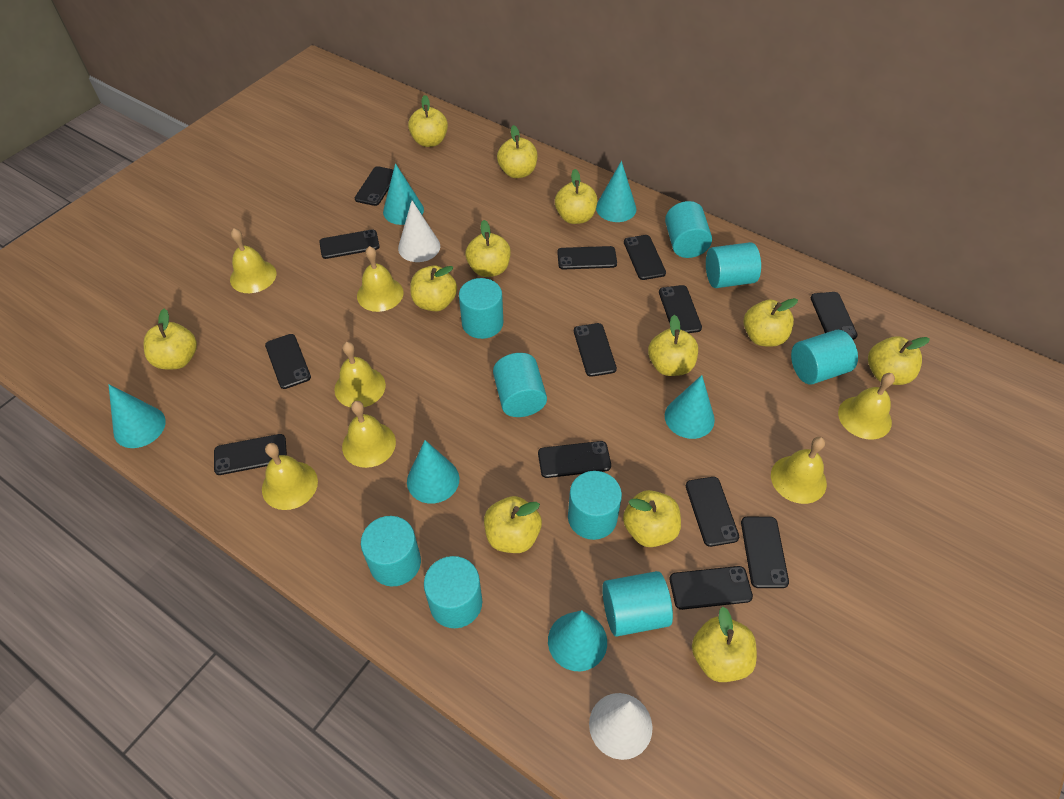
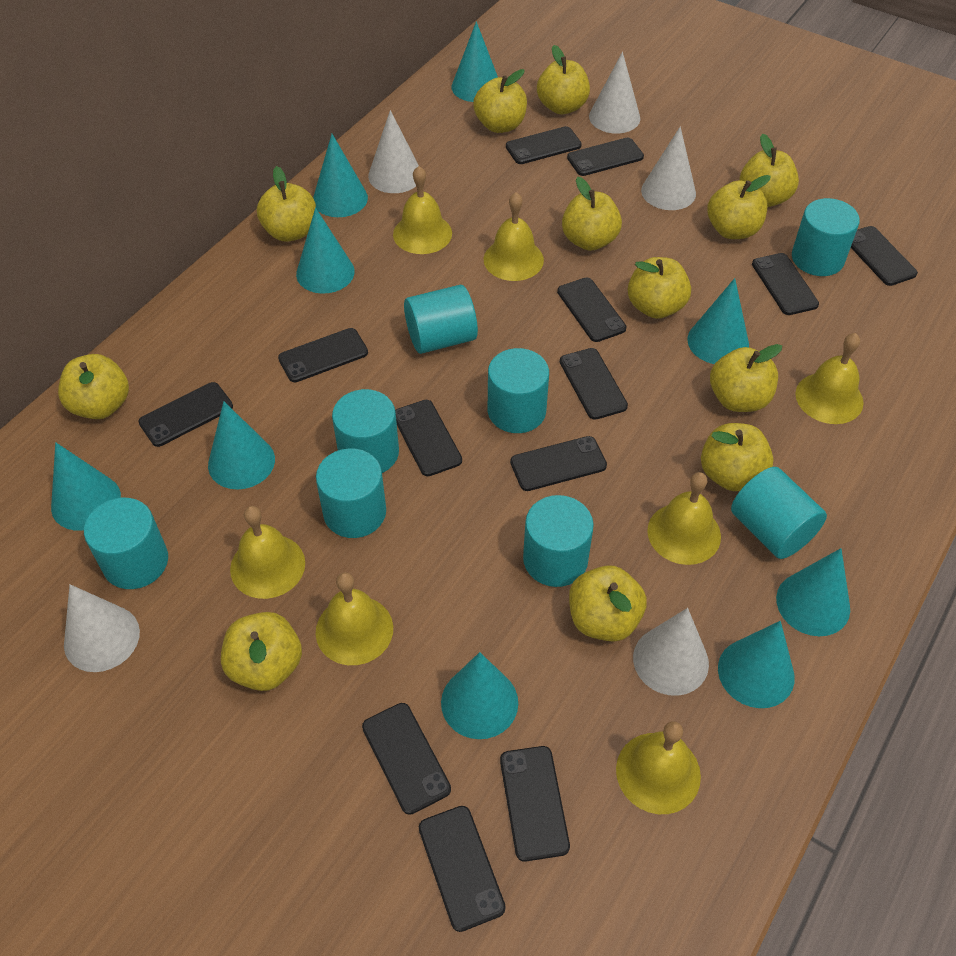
turquoise cone: [109,385,166,448] [383,163,424,225] [407,440,459,504] [548,610,607,671] [596,161,636,222] [665,375,715,439] = 6 -> [51,442,121,531] [208,401,275,489] [296,208,355,294] [313,134,368,217] [441,652,518,739] [452,21,498,102] [687,278,749,364] [718,621,795,708] [776,548,850,636] = 9
turquoise cylinder: [361,516,421,586] [424,556,482,628] [459,278,503,339] [493,353,547,417] [568,471,622,540] [602,571,673,637] [665,201,712,258] [706,242,761,288] [791,330,858,384] = 9 -> [84,498,168,589] [316,448,386,538] [332,389,399,473] [404,285,478,354] [488,348,549,433] [523,495,594,587] [731,467,827,559] [792,198,860,276] = 8
white cone: [398,201,440,262] [589,693,653,760] = 2 -> [64,584,140,672] [368,110,419,193] [589,52,640,133] [633,608,709,696] [641,126,696,210] = 5

